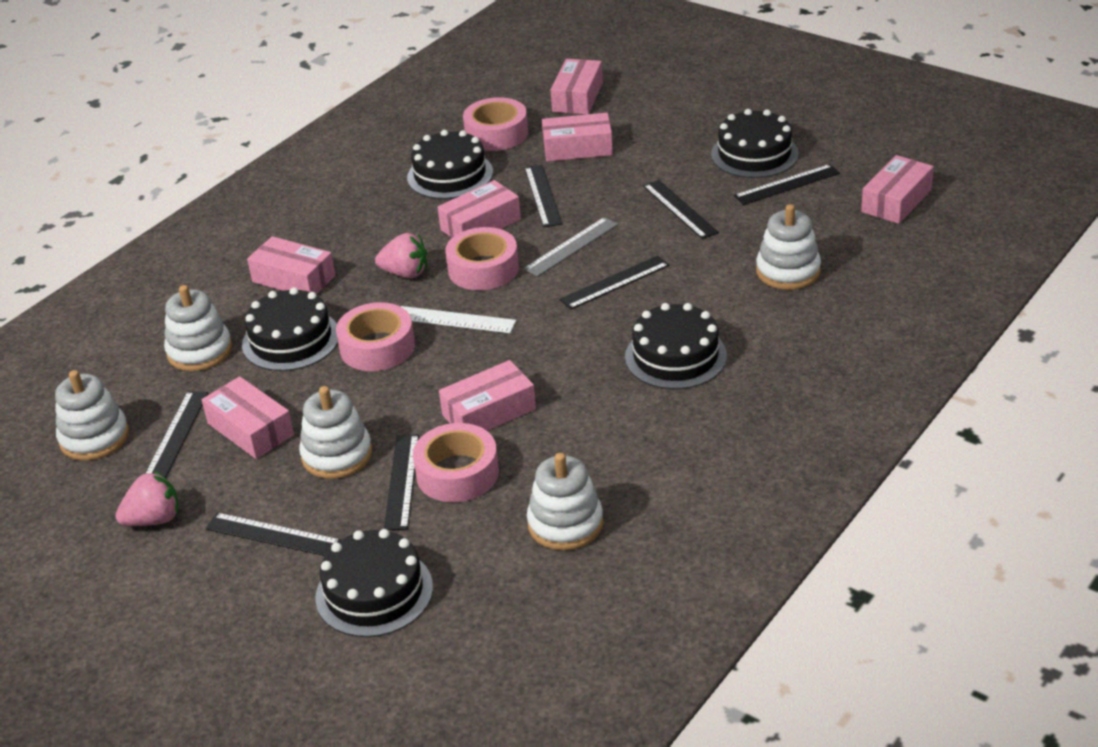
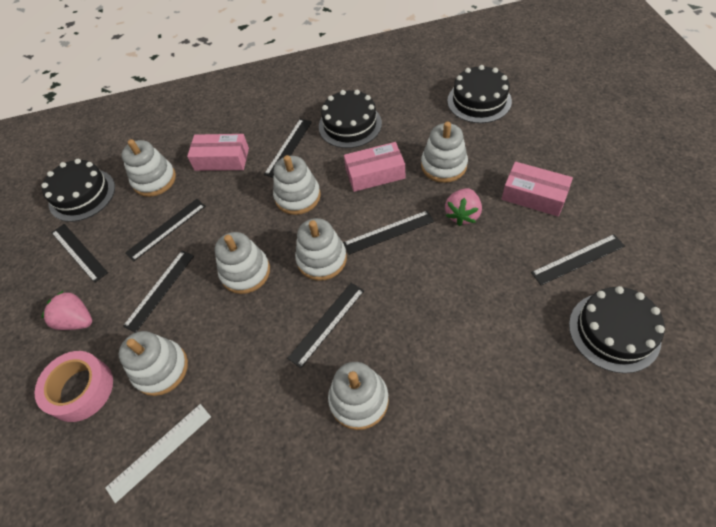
black cake: [242,287,338,371] [315,529,433,637] [407,130,493,199] [625,303,727,389] [711,109,799,178] = 5 -> [41,159,115,222] [319,90,382,148] [447,65,512,123] [569,286,665,373] = 4
grey ruler: [523,217,618,277] = 1 -> none = 0
pink box: [202,376,294,459] [247,236,336,294] [438,180,521,238] [439,360,536,431] [542,113,613,162] [551,59,603,114] [861,155,934,224] = 7 -> [187,134,249,171] [344,142,405,192] [502,162,573,216] = 3
pink tape: [336,302,415,371] [413,423,499,502] [445,227,519,290] [463,97,528,151] = 4 -> [35,351,113,422] = 1
white stacking toy: [55,370,129,461] [164,285,232,371] [299,386,372,479] [527,453,604,551] [756,204,821,290] = 5 -> [119,331,188,396] [121,139,176,197] [215,232,270,294] [273,155,321,215] [295,218,347,281] [328,362,389,430] [421,122,468,183] = 7

